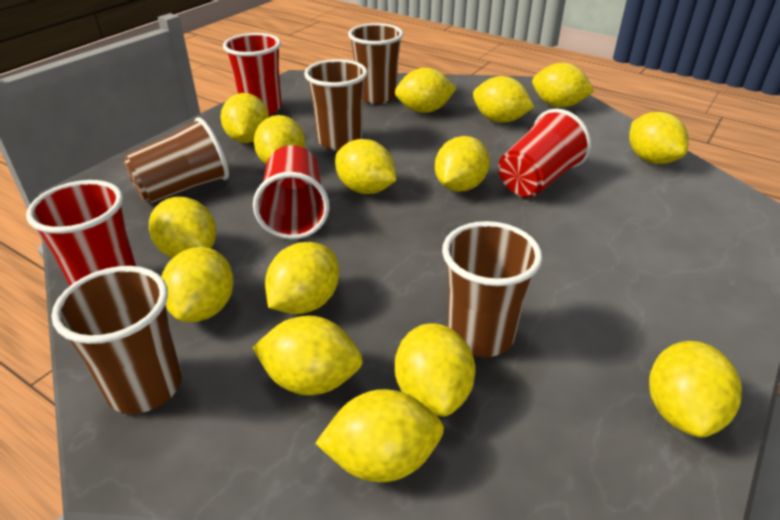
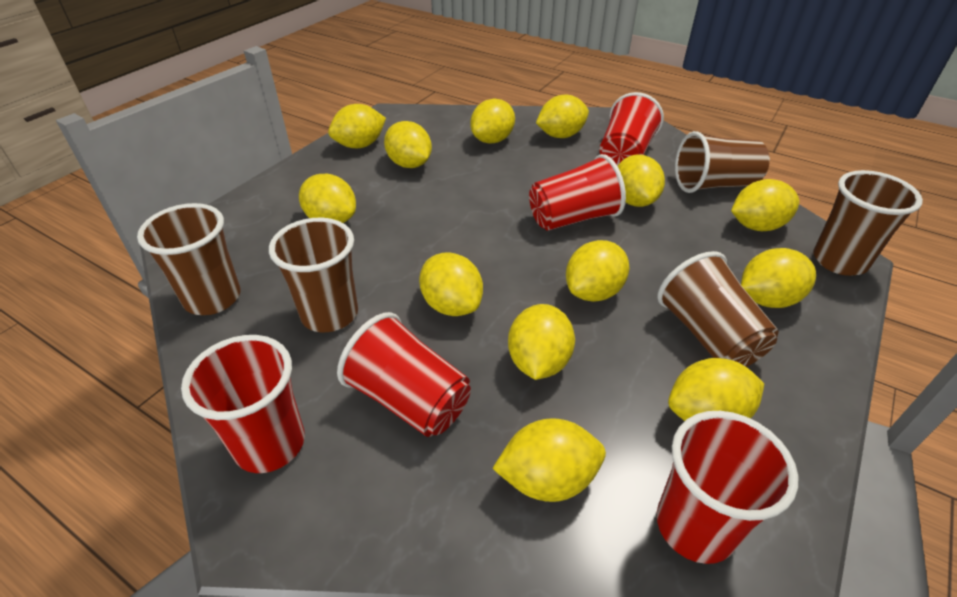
red cup: [26,180,136,286] [223,33,282,115] [253,145,330,239] [498,109,591,197] = 4 -> [181,335,305,473] [337,312,471,437] [529,154,626,231] [600,92,664,166] [657,411,798,564] = 5
yellow lemon: [149,197,216,258] [161,247,234,322] [220,93,269,143] [252,316,363,395] [254,115,305,165] [265,242,339,314] [315,389,444,482] [335,139,396,194] [395,68,457,113] [395,323,475,416] [435,136,490,192] [473,76,534,123] [532,63,594,107] [629,112,689,164] [649,341,742,437] = 15 -> [299,174,356,223] [328,104,386,148] [384,121,432,168] [419,253,483,316] [470,99,515,144] [492,418,606,502] [508,304,575,380] [536,95,589,138] [566,240,629,302] [618,154,665,207] [668,358,764,421] [731,179,799,231] [741,248,816,308] = 13

